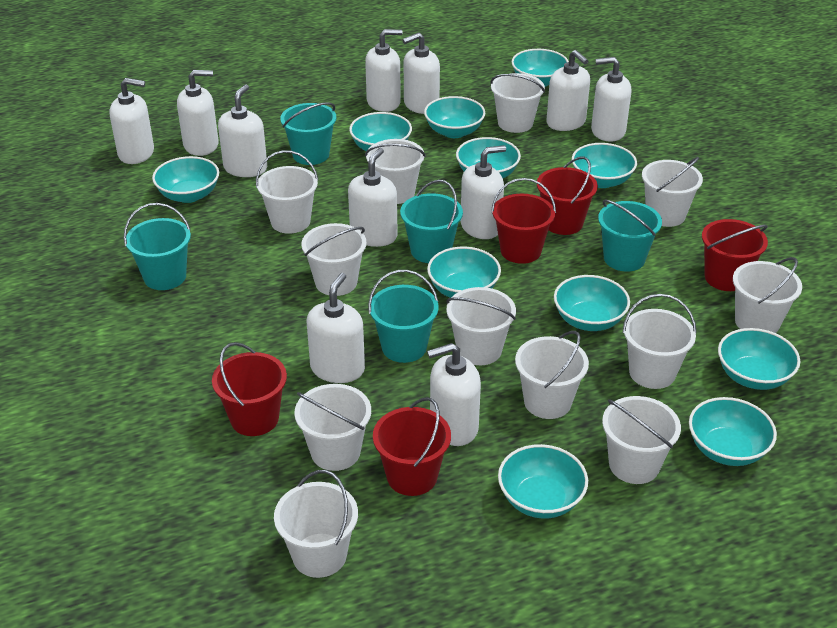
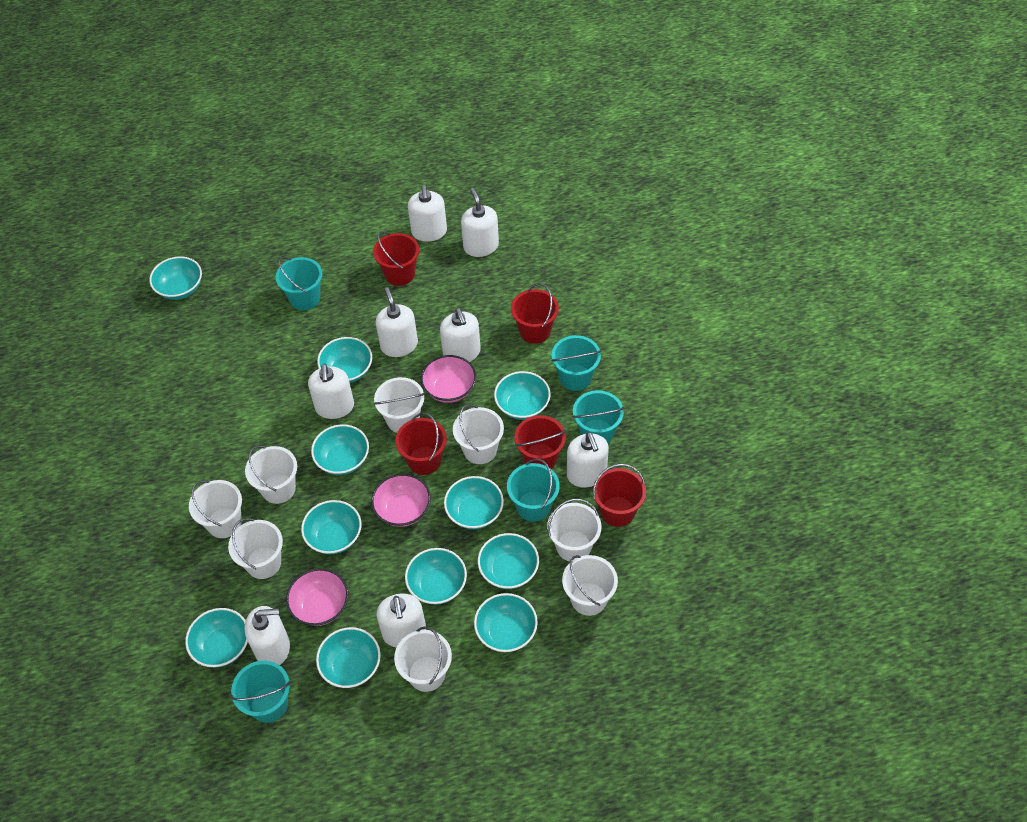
pink bowl: none = 0 -> [286,568,348,626] [371,474,431,527] [421,355,476,403] = 3
white bucket: [256,150,318,234] [274,470,358,578] [294,384,371,471] [302,223,366,296] [365,139,426,204] [446,287,516,365] [491,73,545,133] [515,331,589,419] [602,396,681,484] [622,294,697,389] [642,157,703,227] [733,257,802,333] = 12 -> [189,480,242,538] [228,518,283,579] [245,446,297,504] [374,377,425,433] [394,626,452,692] [453,404,504,464] [547,499,601,562] [562,555,618,616] = 8
white soap dispenser: [110,78,154,164] [177,70,219,156] [218,85,267,177] [307,273,365,383] [348,148,398,247] [365,29,402,112] [403,32,440,114] [427,343,481,446] [461,145,506,239] [547,50,590,131] [591,57,631,142] = 11 -> [244,606,290,665] [308,364,354,419] [376,287,418,357] [377,594,426,648] [408,185,447,242] [440,308,481,362] [461,188,499,257] [567,432,609,488] = 8

